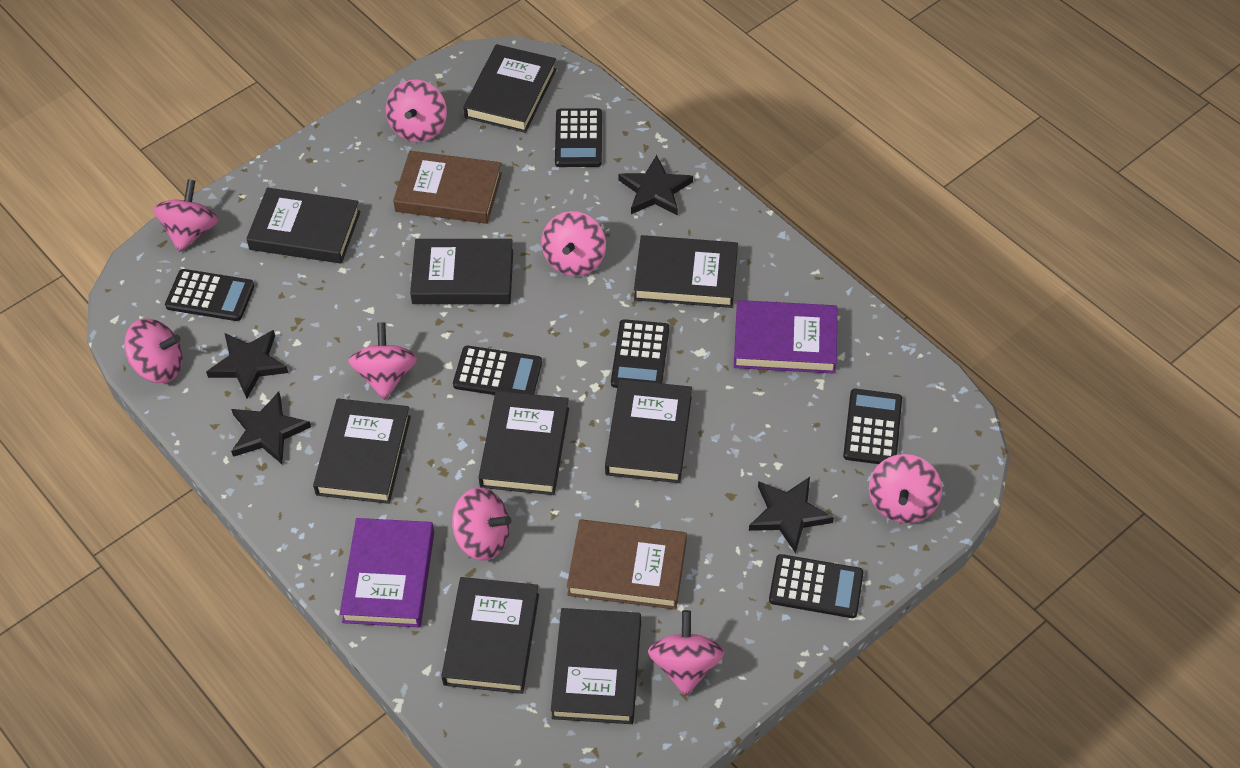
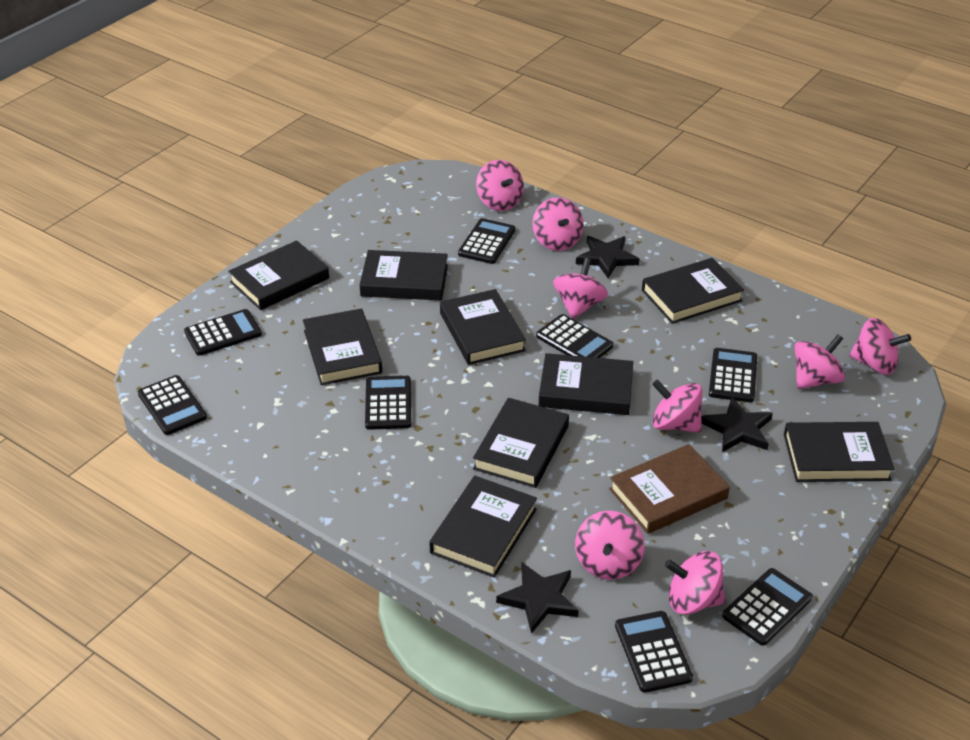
black calculator: [165,269,255,321] [453,346,542,395] [555,108,602,167] [611,319,669,388] [769,554,863,618] [843,389,902,464] = 6 -> [138,375,207,435] [184,309,262,356] [365,375,411,430] [458,218,515,264] [536,314,613,358] [615,611,693,693] [709,348,757,402] [722,568,812,646] = 8
black star: [206,330,288,399] [231,392,311,464] [618,155,693,216] [749,477,834,554] = 4 -> [496,562,579,634] [576,236,640,278] [701,397,773,452] = 3
brown book: [393,151,502,224] [567,519,687,610] = 2 -> [609,444,730,534] = 1
purple book: [340,518,434,627] [734,300,837,374] = 2 -> none = 0

